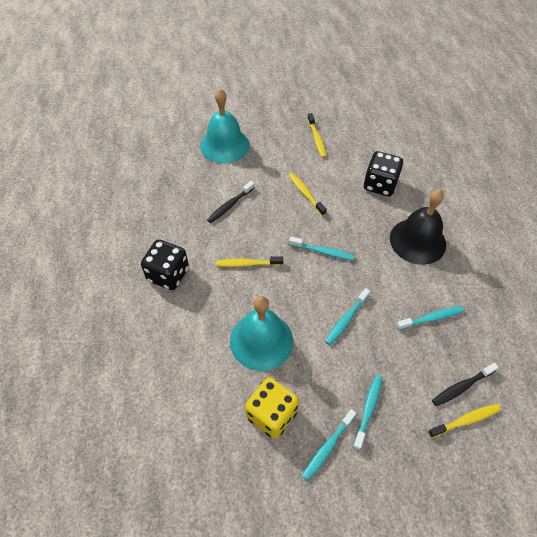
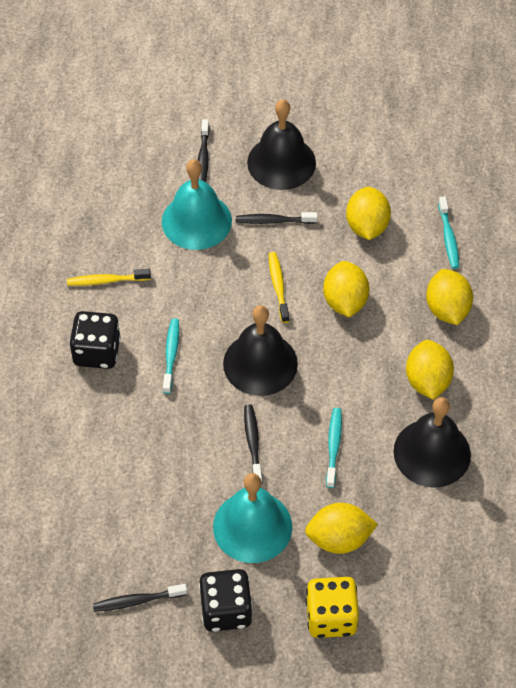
black bell: [390,189,446,265] = 1 -> [223,305,298,396] [247,100,316,190] [393,397,471,488] = 3
black toothbrush: [207,181,255,223] [432,363,499,406] = 2 -> [93,584,187,612] [198,119,210,182] [236,212,318,224] [244,404,263,484] = 4
turquoise toothbrush: [289,236,354,261] [302,409,356,481] [325,288,370,345] [353,375,382,450] [396,306,464,330] = 5 -> [163,319,179,394] [326,408,342,488] [438,196,459,269] = 3
yellow lemon: none = 0 -> [305,503,378,554] [323,261,369,318] [346,187,391,240] [406,340,454,400] [426,269,473,325] = 5
yellow toothbrush: [216,256,283,267] [289,173,327,216] [307,113,327,158] [428,404,501,438] = 4 -> [67,269,151,286] [269,252,289,323] = 2

